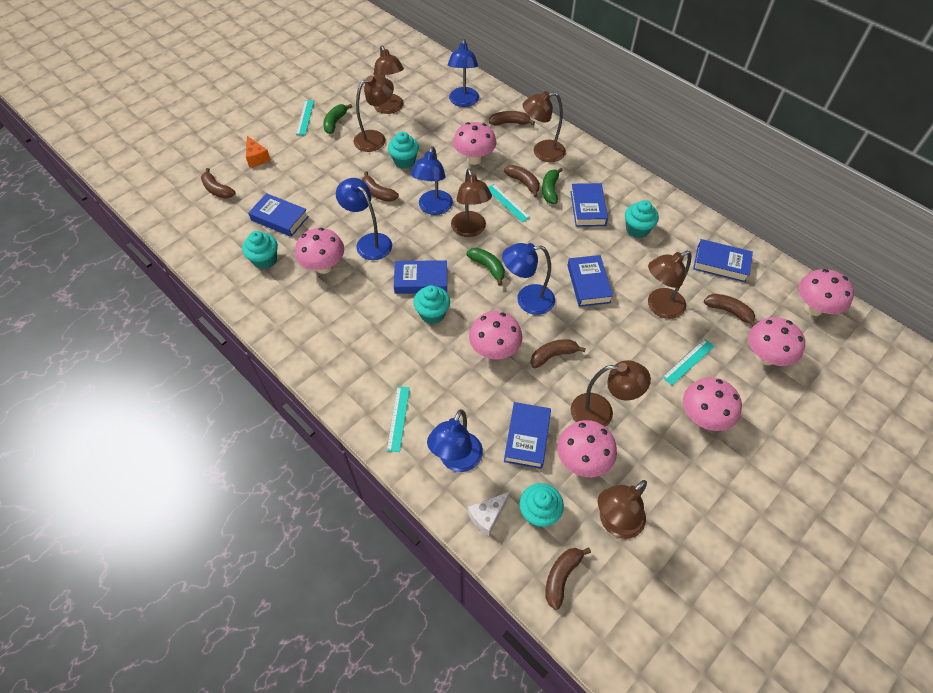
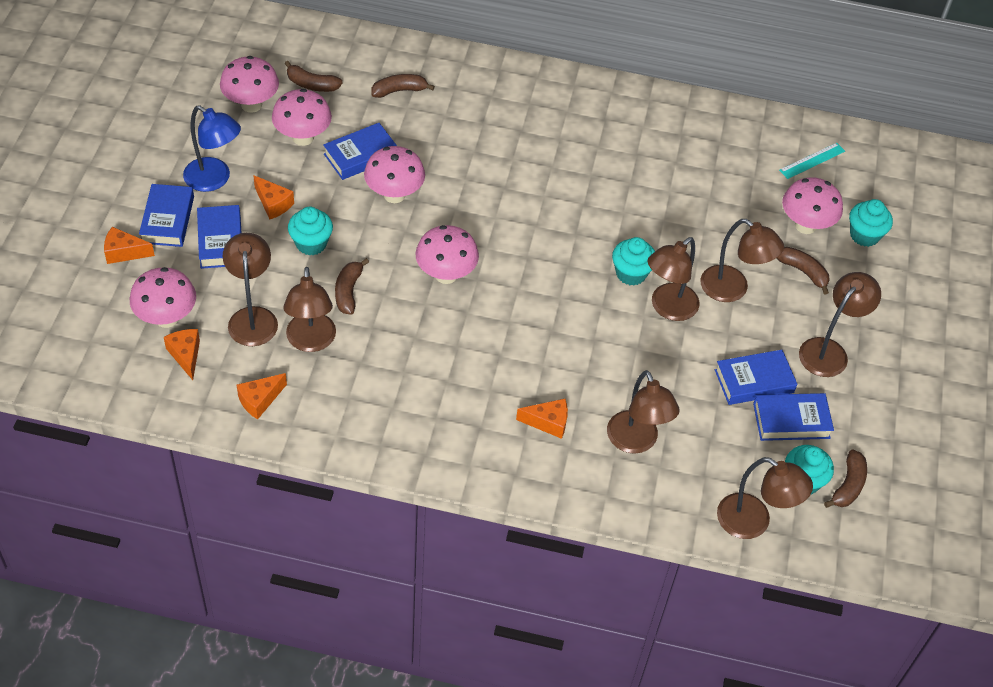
blue book: [248,193,309,237] [394,260,447,294] [504,402,551,469] [567,255,613,307] [570,183,608,227] [693,239,753,282] = 6 -> [139,184,194,247] [197,205,242,269] [323,123,397,180] [715,350,797,405] [753,393,834,441] = 5
blue lamp: [336,178,392,260] [411,146,453,215] [427,409,483,472] [448,39,479,107] [502,243,555,315] = 5 -> [183,105,241,192] = 1
brown banana: [201,168,236,199] [362,171,399,202] [489,111,535,125] [504,165,540,197] [530,339,586,368] [545,547,591,610] [704,294,756,326] = 7 -> [284,61,343,92] [335,258,369,315] [371,74,435,98] [777,247,830,294] [824,449,867,508] = 5
green banana: [323,104,352,134] [466,248,505,286] [542,168,563,204] = 3 -> none = 0
orange cheese: [246,136,271,167] = 1 -> [104,227,155,264] [164,329,200,380] [237,373,287,419] [253,175,294,220] [516,399,568,439] = 5
pink mushroom: [295,228,344,274] [453,122,497,165] [469,311,523,359] [557,420,617,477] [683,377,742,431] [748,317,805,366] [799,269,854,316] = 7 -> [130,267,196,328] [220,56,279,113] [272,89,332,146] [364,146,425,203] [415,225,479,284] [782,177,843,234] = 6
turquoise cupcake: [242,231,278,269] [388,132,419,169] [413,285,450,324] [519,483,564,527] [625,200,659,238] = 5 -> [288,207,333,256] [612,237,655,286] [785,445,834,495] [849,199,893,247] = 4
turquoise ruler: [296,100,314,135] [387,386,410,452] [488,184,530,222] [662,339,715,385] = 4 -> [779,143,845,179] = 1
white cheese: [468,491,510,536] = 1 -> none = 0

